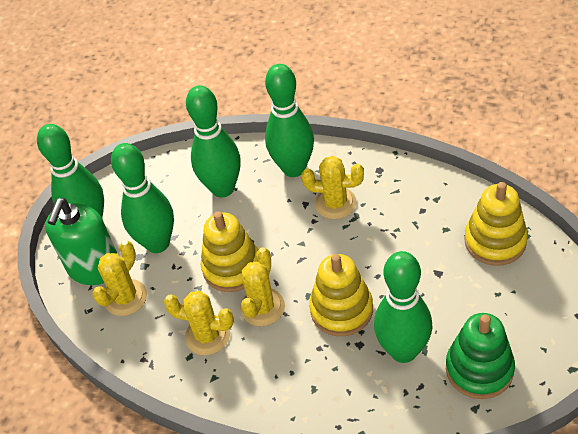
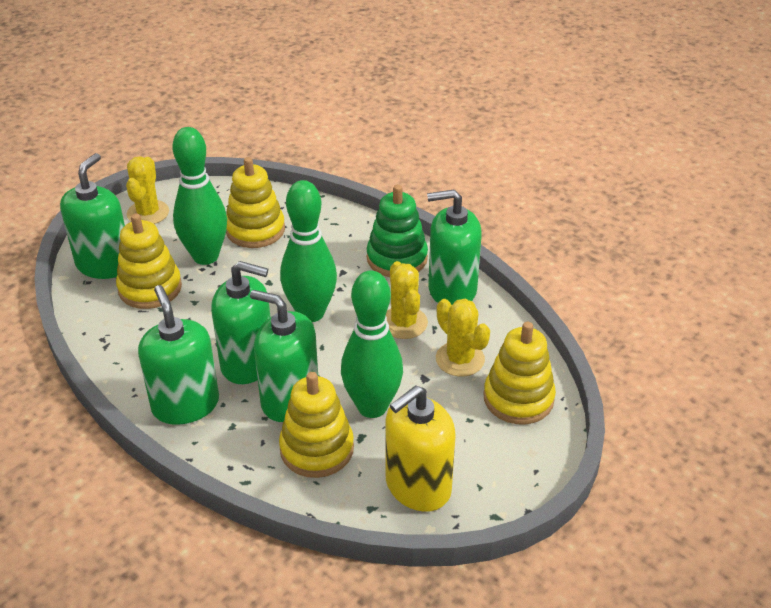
green bowling pin: [37,124,104,217] [111,143,174,253] [186,85,241,197] [265,64,314,177] [374,251,432,363] = 5 -> [172,127,227,265] [280,180,337,322] [341,271,403,418] = 3
green soap dispenser: [45,198,117,285] = 1 -> [60,153,125,279] [138,285,219,425] [211,261,270,384] [250,290,318,422] [427,189,482,305] = 5
yellow cactus: [92,240,147,316] [164,291,234,355] [240,247,285,326] [301,156,364,219] = 4 -> [126,156,169,224] [386,261,428,339] [436,299,490,377] = 3
yellow soap dispenser: none = 0 -> [386,385,456,512] = 1
yellow stacking toy: [201,211,258,292] [309,254,373,336] [464,182,528,266] = 3 -> [116,213,182,309] [226,157,285,248] [279,372,354,478] [483,322,556,424] = 4

